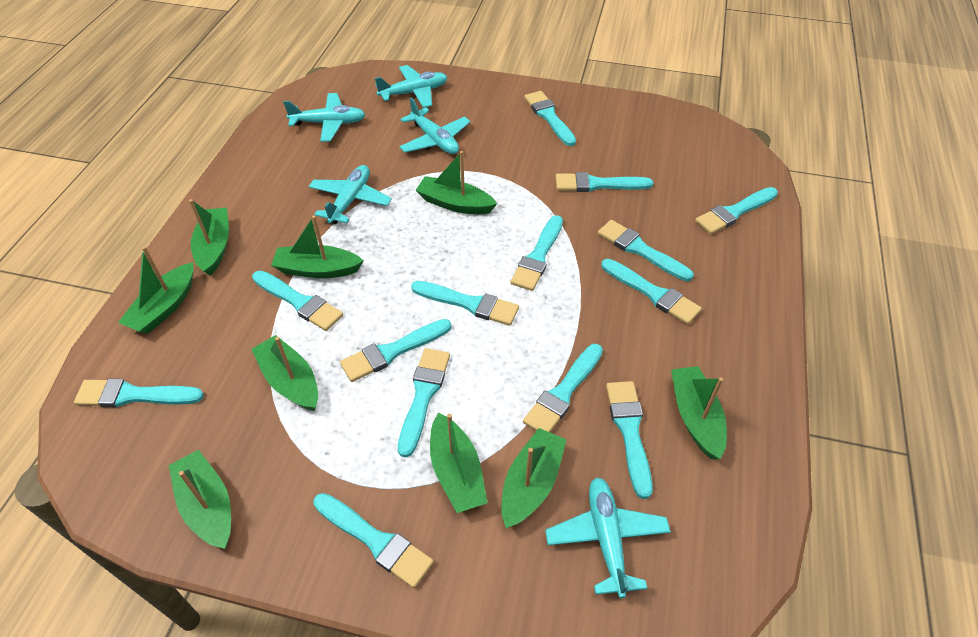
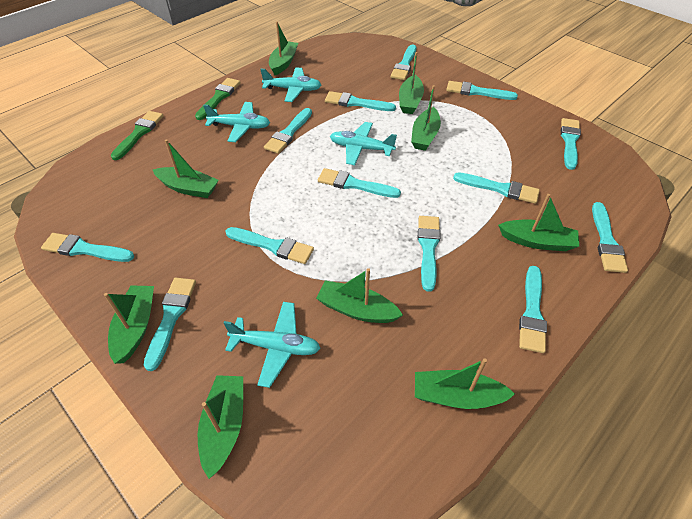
green brush: none = 0 -> [111,111,163,160] [195,78,241,120] = 2
turquoise brush: [74,378,204,407] [252,270,343,331] [313,493,434,588] [340,319,451,382] [398,348,450,458] [411,281,519,326] [510,215,563,291] [523,344,603,432] [524,91,576,146] [556,172,653,192] [598,220,694,281] [601,259,702,324] [606,381,653,499] [695,187,778,234] = 14 -> [41,233,134,262] [144,278,196,371] [225,227,314,264] [264,108,312,154] [318,168,401,198] [325,91,396,111] [391,44,416,80] [418,216,440,292] [447,81,518,100] [453,172,540,204] [519,266,547,353] [561,118,581,170] [592,202,628,273] = 13
turquoise plane: [283,93,365,142] [308,165,392,224] [375,65,447,108] [399,98,470,154] [545,477,671,598] = 5 -> [203,102,270,142] [224,302,321,388] [260,68,321,102] [330,122,397,165] = 4

